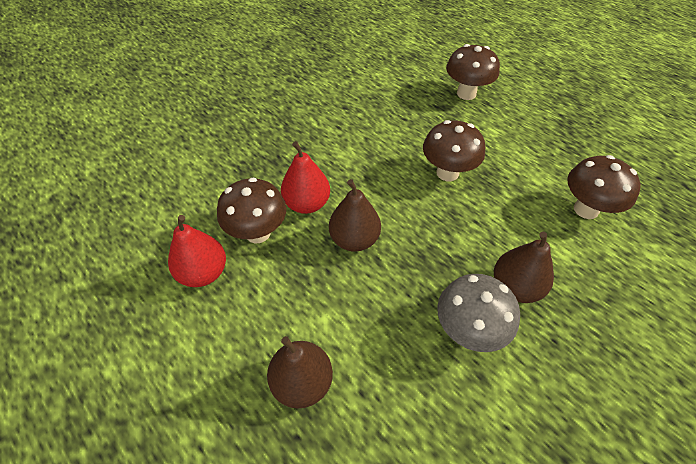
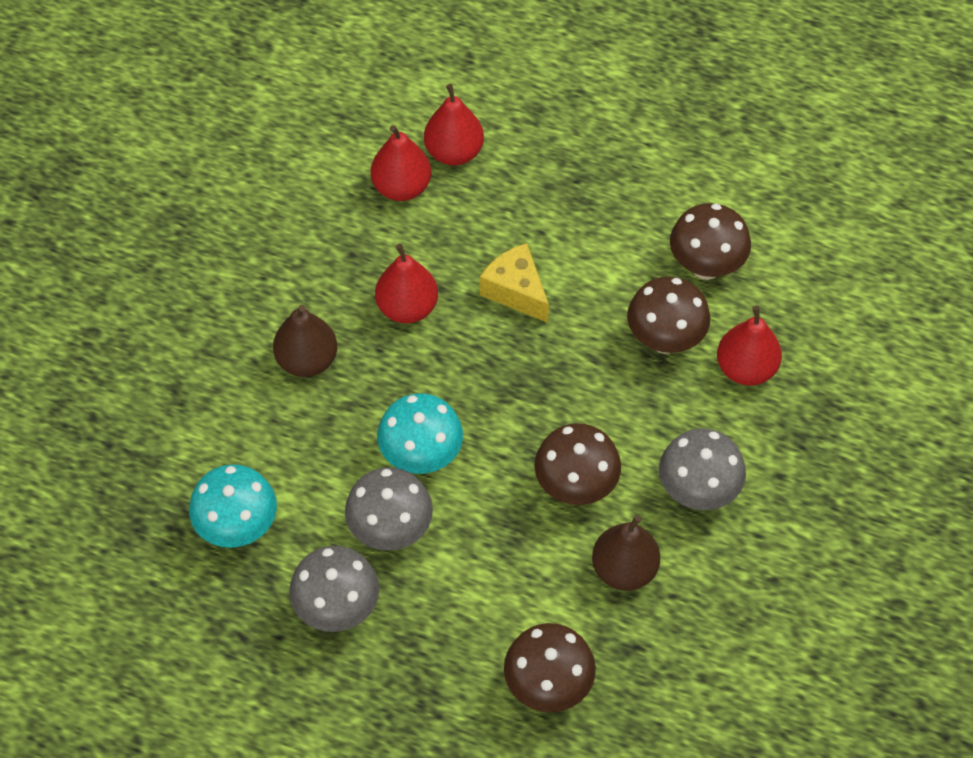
brown pear: [267,336,333,409] [329,179,381,252] [494,232,554,303] = 3 -> [273,305,337,377] [592,515,660,591] = 2
grey mushroom: [437,274,520,352] = 1 -> [289,546,379,632] [345,467,433,551] [659,429,746,510] = 3
red pear: [168,215,226,287] [281,141,330,214] = 2 -> [371,125,431,201] [375,244,438,323] [424,84,484,166] [717,306,782,385] = 4
turquoise mushroom: none = 0 -> [189,464,277,548] [377,393,463,474] = 2
yellow cheese: none = 0 -> [480,243,549,323] = 1

